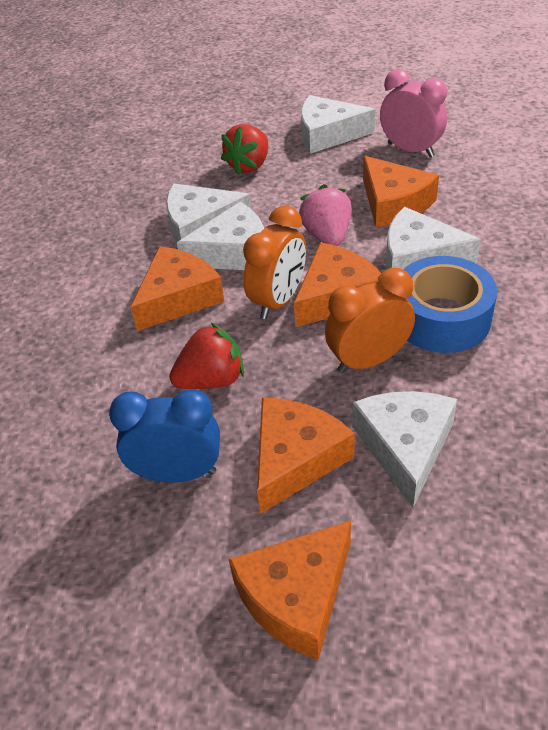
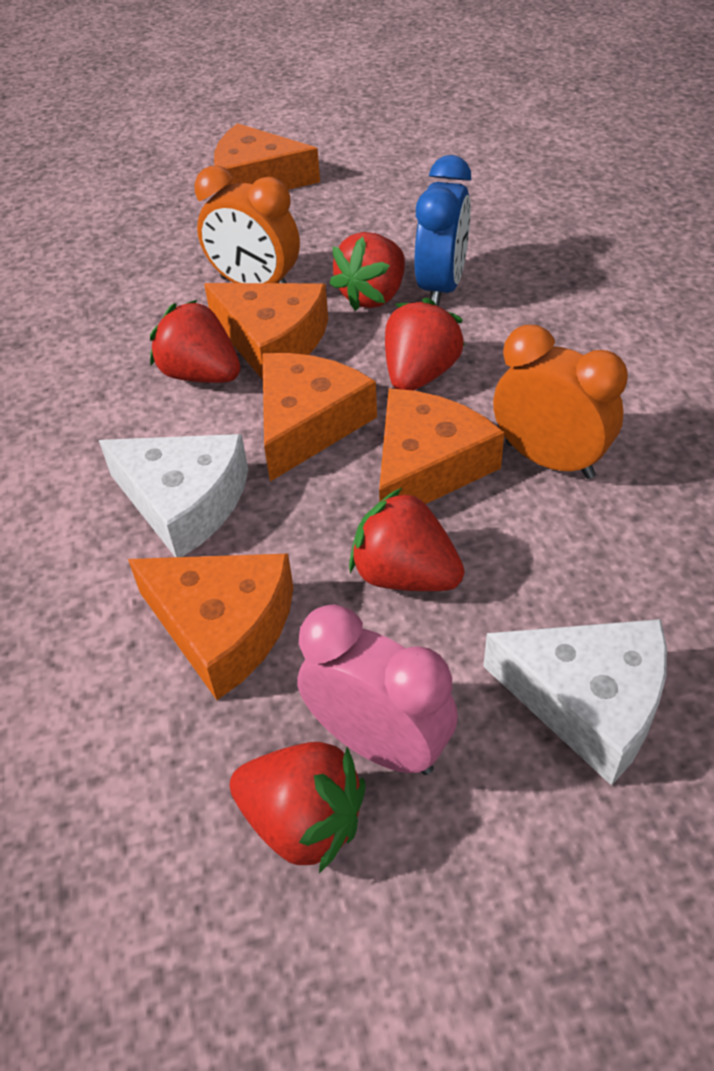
blue tape: [403,256,497,353] = 1 -> none = 0
pink strawberry: [299,184,352,246] = 1 -> none = 0
red strawberry: [169,323,244,389] [221,124,268,175] = 2 -> [150,300,241,383] [230,742,366,873] [329,232,405,311] [349,488,465,591] [385,298,465,390] = 5
white cheese: [166,183,251,244] [177,202,264,270] [301,95,375,154] [352,391,457,508] [386,207,481,269] = 5 -> [99,434,248,557] [483,619,667,786] = 2

